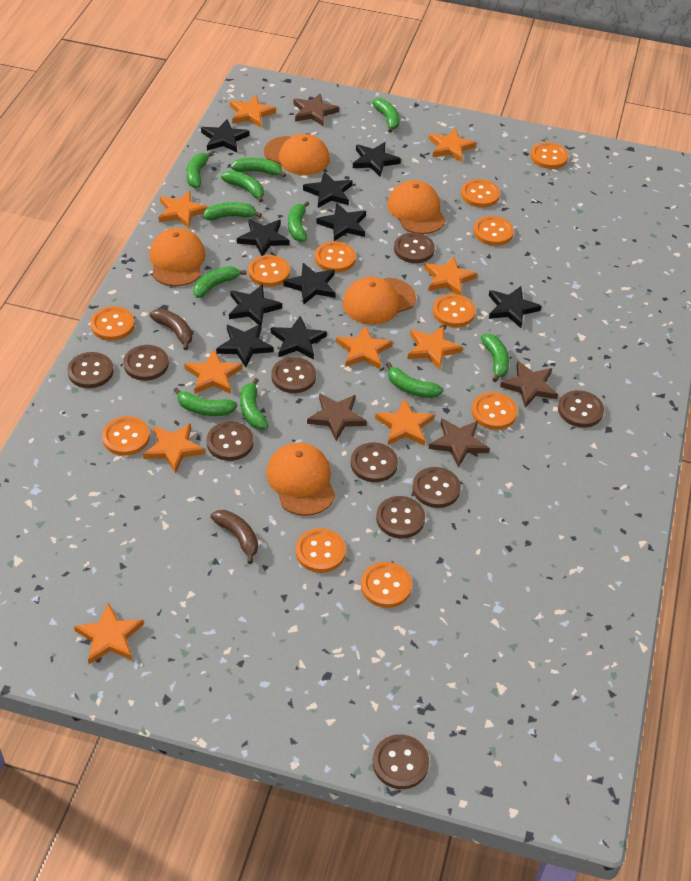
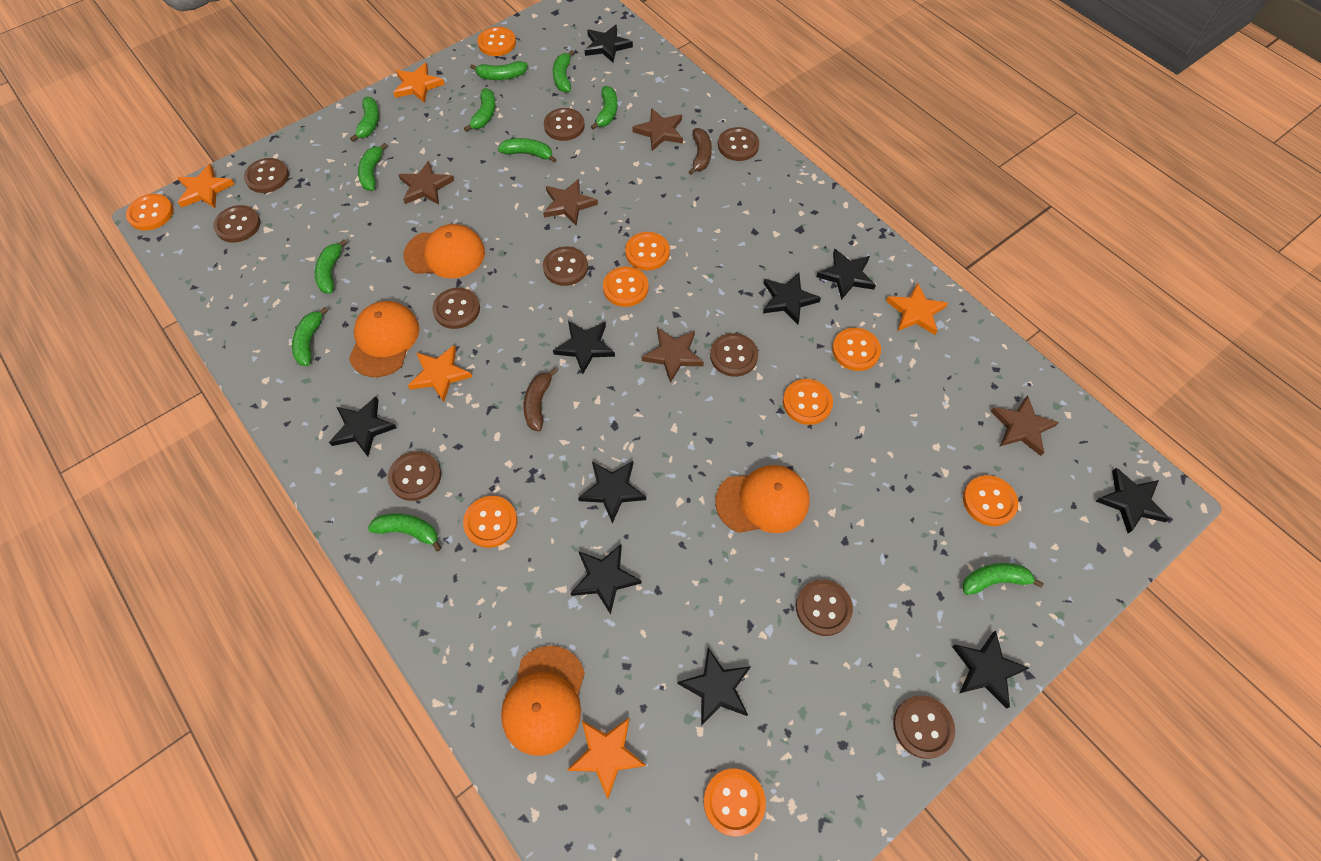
brown star: [293,93,339,127] [307,393,367,441] [429,418,490,468] [500,361,558,408] = 4 -> [398,160,454,205] [543,179,598,226] [632,108,683,151] [642,328,704,383] [991,395,1059,456] = 5
orange button: [90,306,135,341] [102,416,150,456] [248,255,290,287] [296,528,346,573] [315,241,356,272] [361,562,412,608] [433,294,476,327] [461,179,500,207] [472,392,518,430] [473,216,514,246] [530,142,569,169] = 11 -> [126,194,174,230] [463,496,517,548] [477,27,516,56] [603,267,648,307] [625,232,670,270] [704,768,766,836] [783,379,833,425] [832,328,881,371] [963,475,1018,526] = 9
orange cap: [149,228,205,286] [264,134,330,175] [266,442,336,516] [343,277,416,325] [387,180,446,234] = 5 -> [349,301,419,377] [404,224,485,278] [501,646,585,756] [715,465,810,533] = 4
orange star: [74,603,144,664] [143,423,205,474] [158,191,208,228] [184,350,243,394] [230,95,276,128] [336,325,393,369] [375,399,435,446] [407,326,463,370] [424,257,477,295] [429,128,476,162] = 10 -> [177,164,234,208] [393,63,445,103] [408,345,472,402] [568,718,646,799] [886,283,948,335] = 5

